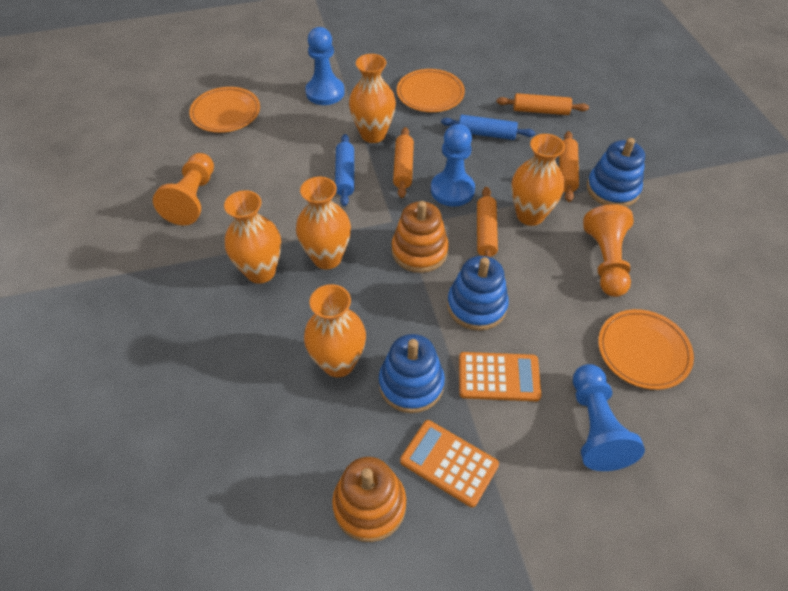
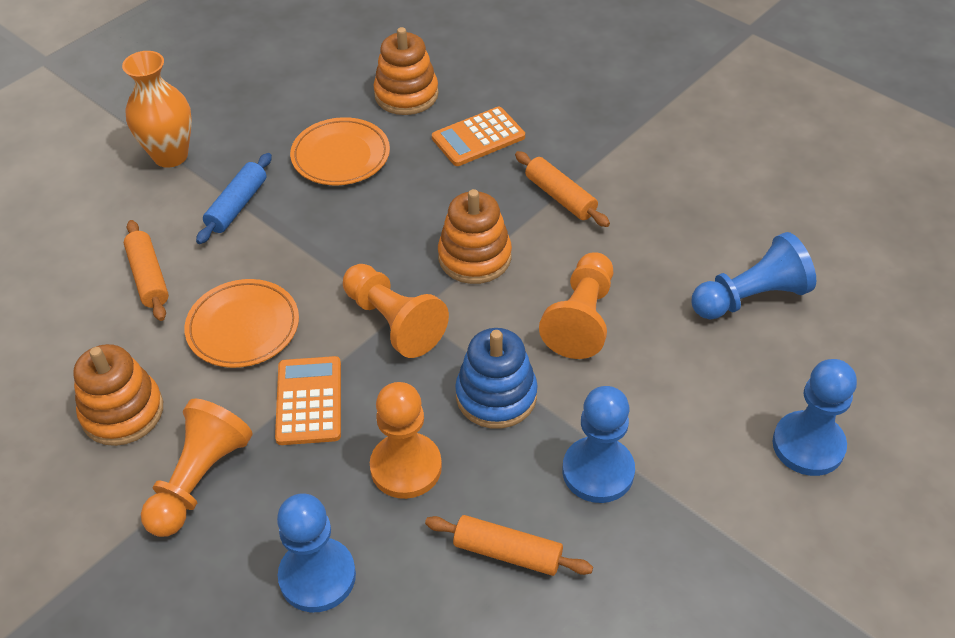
blue pawn: [305,27,345,105] [431,124,475,207] [573,364,645,471] = 3 -> [277,493,356,612] [562,386,635,503] [691,232,816,319] [772,359,857,476] = 4
blue rolling pin: [335,134,354,206] [441,115,535,140] = 2 -> [196,153,272,244] = 1
blue stacking toy: [379,334,445,413] [447,256,509,331] [587,138,645,207] = 3 -> [455,328,538,429] = 1
orange pawn: [153,153,214,225] [583,204,634,297] = 2 -> [141,399,253,537] [343,264,449,358] [370,382,442,499] [539,252,613,359] = 4
orange plate: [189,87,260,133] [397,69,465,112] [598,309,694,390] = 3 -> [184,279,299,368] [290,117,390,185] = 2
orange rolling pin: [393,127,414,198] [477,187,498,257] [496,93,589,115] [559,131,579,202] = 4 -> [124,220,169,321] [425,515,593,576] [515,151,610,227] = 3
orange stacking toy: [332,457,406,542] [392,201,449,273] = 2 -> [73,344,163,446] [373,27,439,115] [438,189,512,284] = 3
orange vase: [224,190,281,283] [296,177,351,269] [304,284,366,377] [349,54,396,143] [511,134,565,226] = 5 -> [122,51,192,168] = 1

